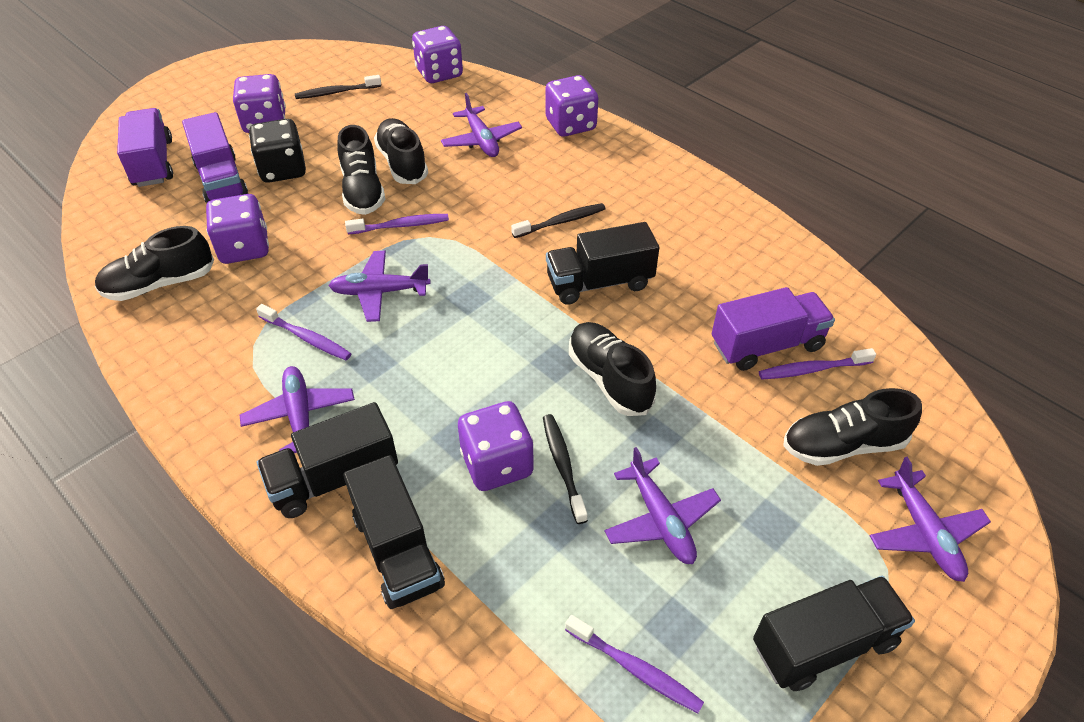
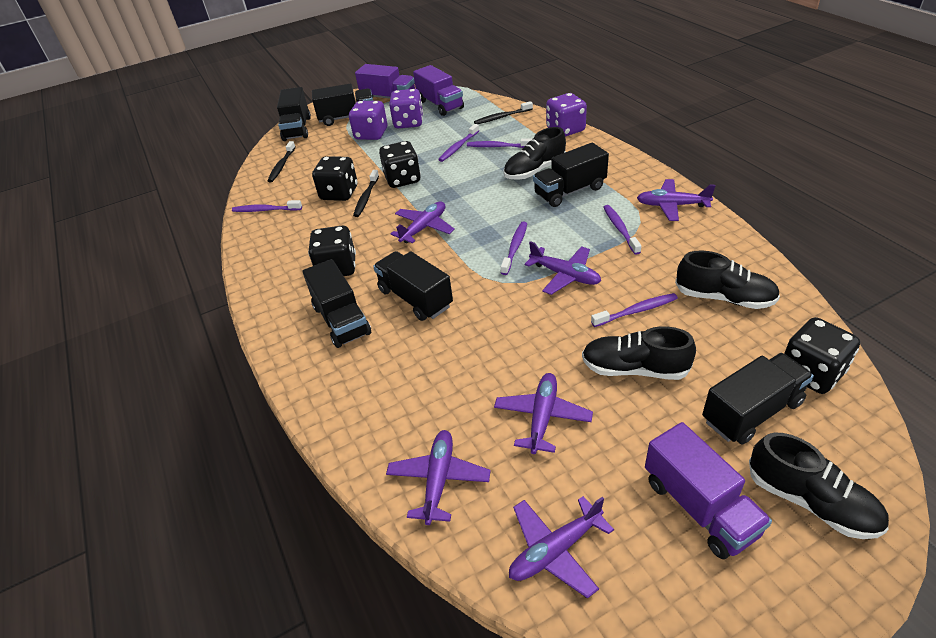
black dice: [249,119,306,183] = 1 -> [308,226,356,276] [312,156,358,201] [379,141,421,188] [784,317,860,394] = 4
black shoe: [95,226,214,301] [337,125,385,215] [374,118,428,184] [569,322,656,416] [783,388,922,466] = 5 -> [503,127,566,180] [582,326,696,380] [675,250,780,309] [749,433,889,539] = 4
black truck: [257,402,398,518] [343,455,445,609] [546,222,659,305] [753,576,915,691] = 4 -> [277,87,311,141] [303,259,371,348] [312,84,373,126] [373,251,453,321] [533,143,609,207] [702,353,814,445] = 6
purple dice: [206,194,269,264] [233,74,286,133] [412,26,463,83] [458,401,534,491] [545,75,598,137] = 5 -> [349,101,387,140] [389,89,423,128] [546,93,587,137] = 3
purple plane: [240,366,355,453] [328,251,431,322] [441,93,522,157] [604,447,721,564] [870,457,991,582] = 5 -> [386,430,491,525] [391,201,455,243] [494,373,593,454] [509,496,614,599] [525,241,601,295] [637,179,716,221] = 6
purple toothbrush: [256,304,352,360] [345,214,449,234] [565,615,704,713] [759,348,876,379] = 4 -> [232,200,302,212] [438,124,479,162] [467,138,531,148] [501,222,527,275] [591,293,678,327] [603,205,641,255] = 6

